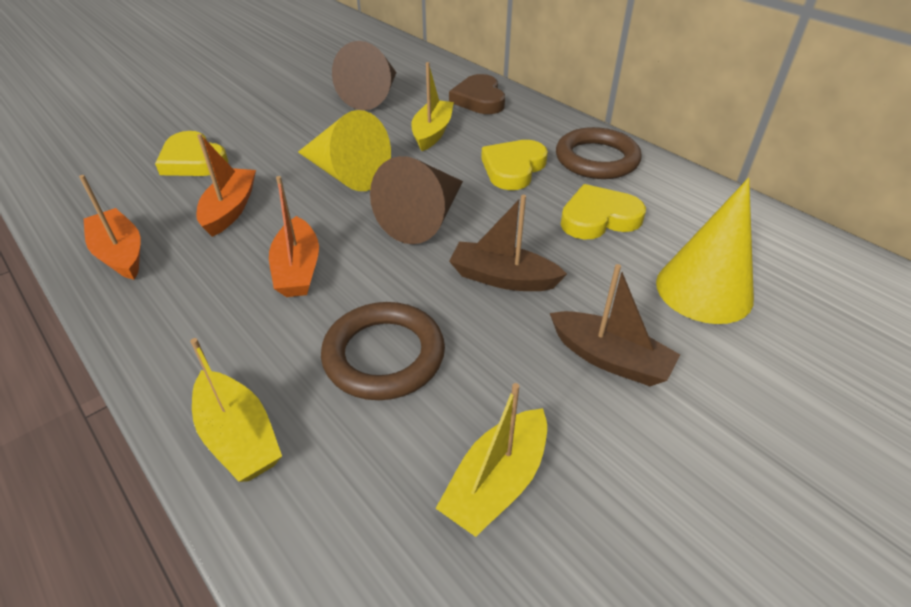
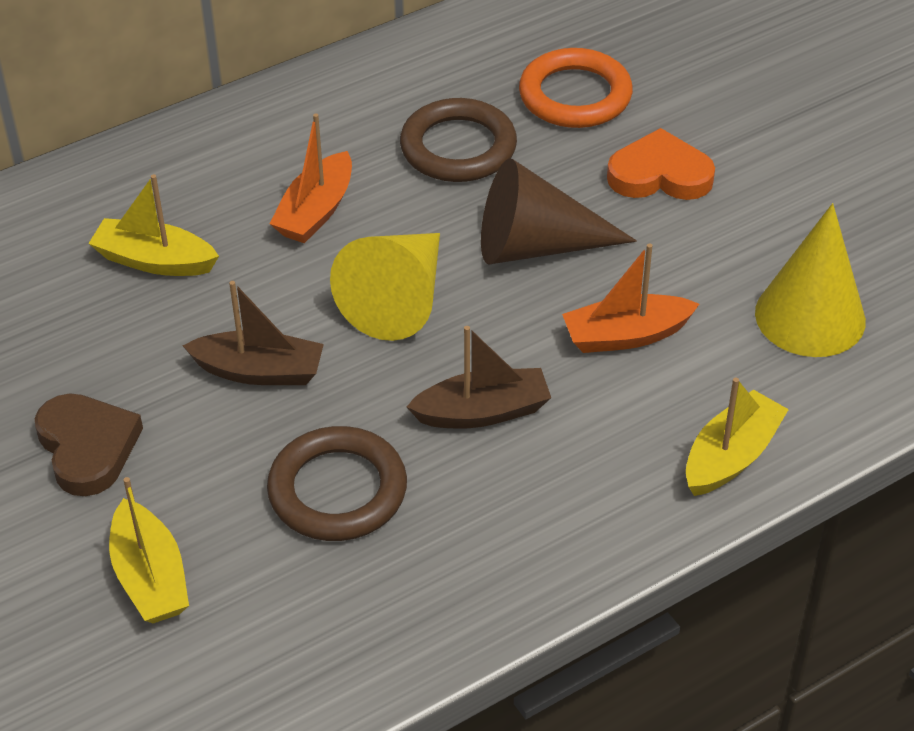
brown cone: [332,41,397,110] [370,156,463,244] = 2 -> [481,158,637,264] = 1
orange boat: [79,175,141,280] [197,134,256,237] [269,176,319,297] = 3 -> [270,113,352,243] [562,243,699,353] = 2
orange heart: none = 0 -> [607,128,715,200] = 1
orange ring: none = 0 -> [519,48,633,128] = 1
yellow heart: [155,131,228,176] [481,140,548,190] [561,184,646,240] = 3 -> none = 0

